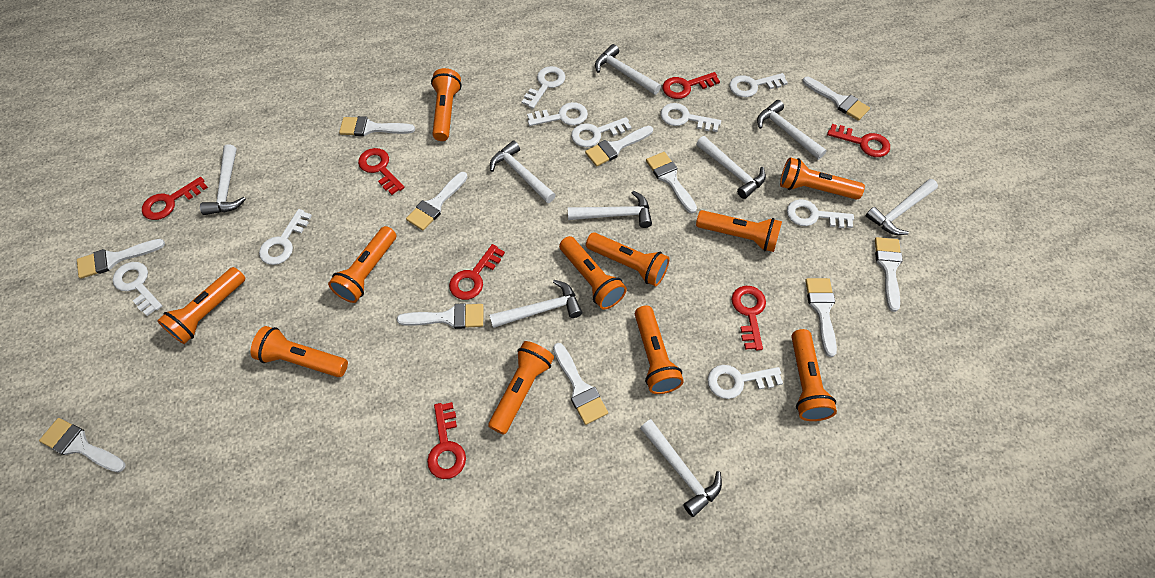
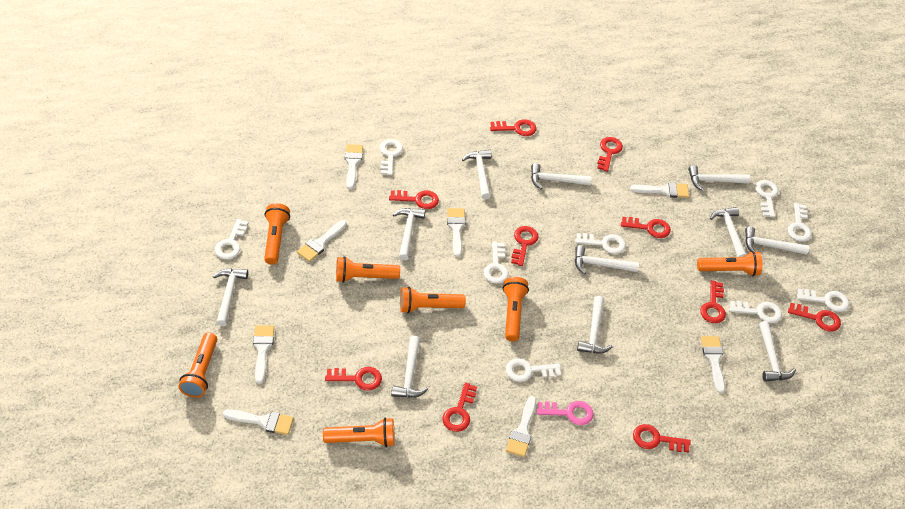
orange flashlight: [157,267,246,344] [251,326,348,377] [328,226,396,303] [431,68,461,141] [488,341,554,435] [559,236,627,309] [586,232,670,286] [635,306,684,394] [696,210,782,252] [780,157,865,200] [791,329,837,421] = 11 -> [178,332,217,397] [264,203,290,264] [323,418,395,447] [336,256,400,283] [400,287,466,313] [502,277,529,341] [697,251,762,276] = 7
pink key: none = 0 -> [537,401,593,425] = 1
red key: [142,177,208,220] [358,148,405,195] [427,402,466,479] [449,244,505,300] [662,72,720,99] [731,286,766,351] [827,124,890,157] = 7 -> [325,367,382,390] [389,190,439,209] [442,382,477,432] [490,119,536,136] [511,226,539,266] [597,137,623,172] [621,217,671,238] [633,424,691,453] [700,280,726,323] [788,303,841,331] = 10
white brush: [39,418,126,473] [77,239,165,279] [339,116,415,136] [397,303,484,329] [406,172,468,231] [553,343,608,425] [585,126,653,167] [646,152,697,213] [802,77,870,121] [805,278,837,357] [875,237,903,312] = 11 -> [223,409,294,435] [253,325,274,384] [297,220,347,262] [345,144,363,190] [447,208,466,257] [506,396,536,457] [630,182,689,198] [701,336,725,394] = 8
white hammer: [200,144,246,215] [489,280,582,328] [490,140,556,203] [568,191,652,228] [595,44,661,95] [640,419,722,517] [696,136,766,199] [757,100,827,160] [865,179,938,235] = 9 -> [213,268,248,326] [391,336,428,397] [393,208,425,261] [462,150,492,199] [531,163,592,189] [575,245,639,275] [577,296,613,353] [688,165,750,191] [710,207,747,257] [745,226,809,255] [759,321,796,382] = 11

